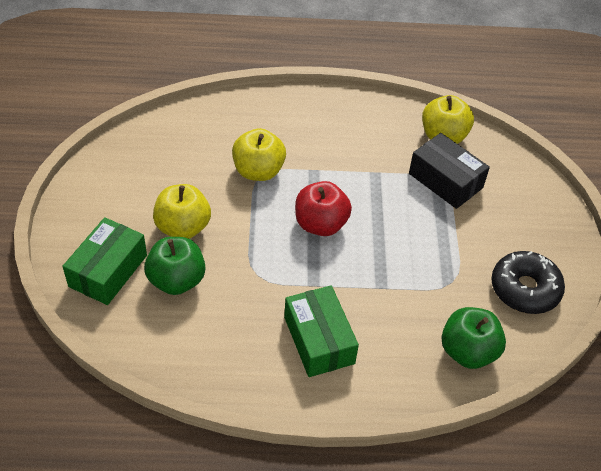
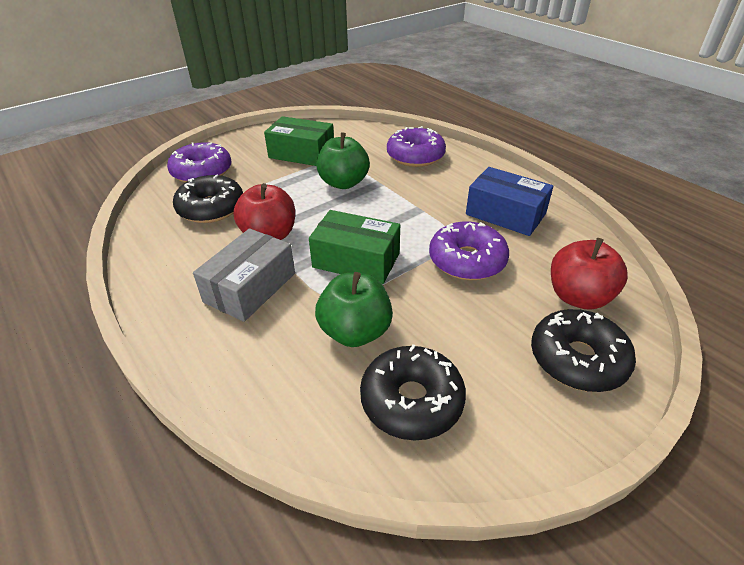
black box: [409,133,490,209] = 1 -> none = 0
black donut: [491,251,565,314] = 1 -> [173,174,243,223] [360,344,466,441] [531,309,636,392] = 3
blue box: none = 0 -> [466,167,553,236] = 1
grey box: none = 0 -> [193,228,295,322] = 1
purple donut: none = 0 -> [167,142,231,182] [387,126,446,167] [429,221,509,280] = 3
red apple: [295,181,352,236] = 1 -> [233,183,295,240] [551,238,628,310] = 2
yellow apple: [153,184,211,239] [232,128,286,181] [422,95,474,144] = 3 -> none = 0

